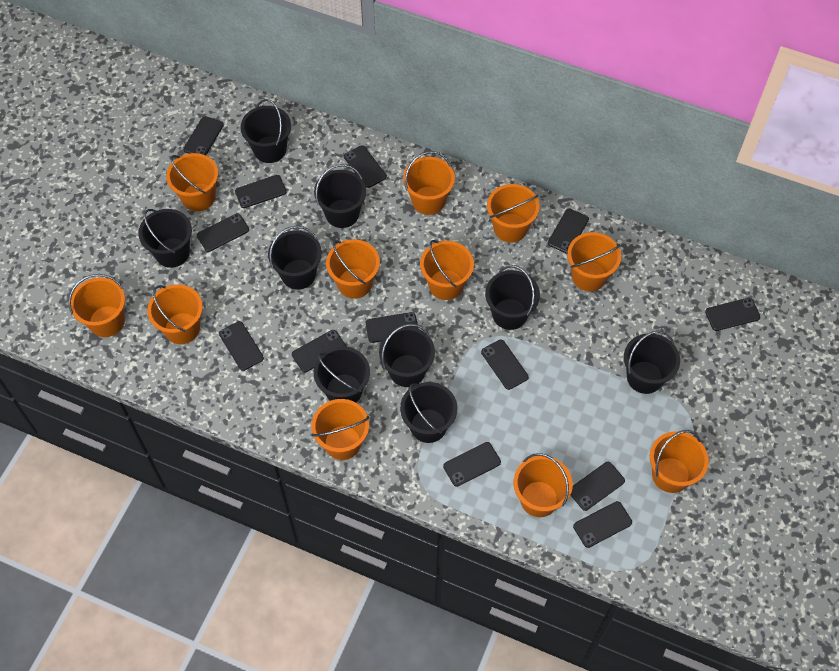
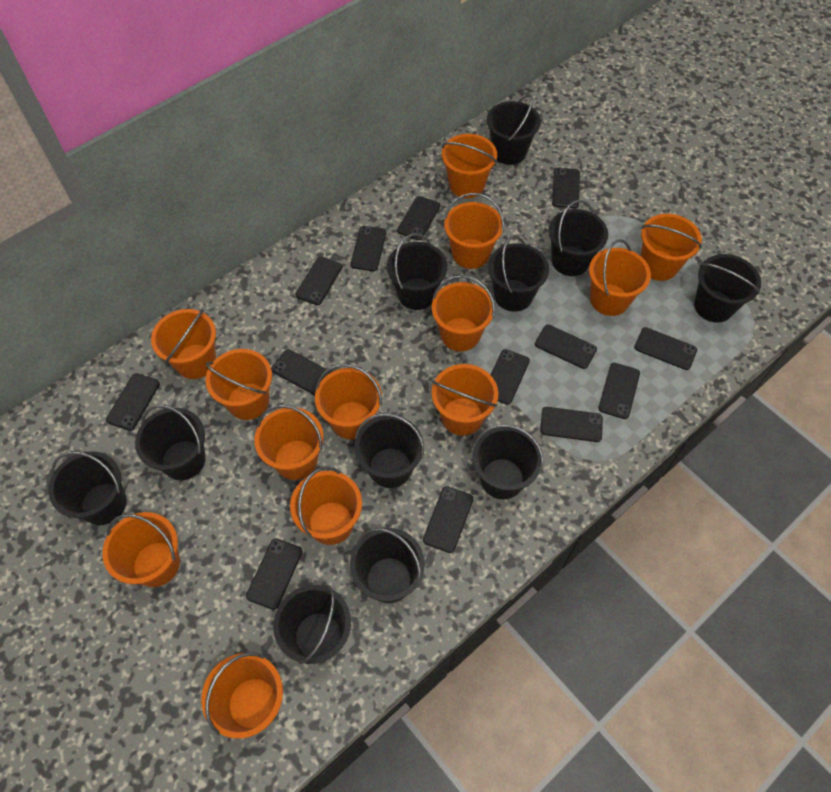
black bucket: [138,209,192,268] [240,99,291,163] [268,226,322,290] [314,164,366,228] [314,346,370,403] [379,324,435,387] [400,382,457,443] [485,265,540,330] [624,331,680,394] = 9 -> [48,451,127,525] [135,405,206,480] [273,585,351,664] [350,528,425,603] [354,413,424,488] [387,233,447,310] [473,424,544,499] [487,94,541,165] [488,235,549,312] [549,200,608,276] [694,254,761,323] = 11
orange bucket: [69,274,125,337] [147,284,203,344] [166,153,218,211] [312,399,369,460] [326,239,380,299] [403,151,455,215] [420,240,474,300] [487,184,540,242] [514,453,573,517] [567,232,621,291] [650,430,709,493] = 11 -> [102,512,180,587] [151,309,216,379] [201,652,283,739] [206,349,272,420] [254,405,324,480] [290,467,362,545] [315,364,382,439] [432,275,495,351] [432,364,498,436] [442,134,497,198] [444,193,504,269] [589,239,651,316] [641,214,702,281] = 13

